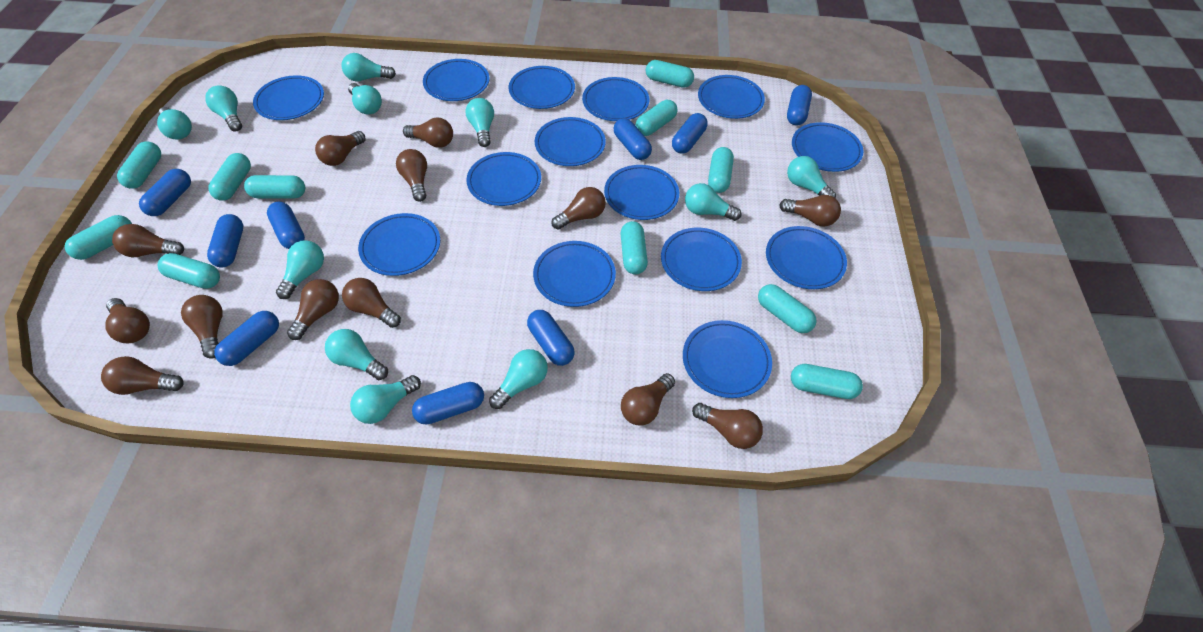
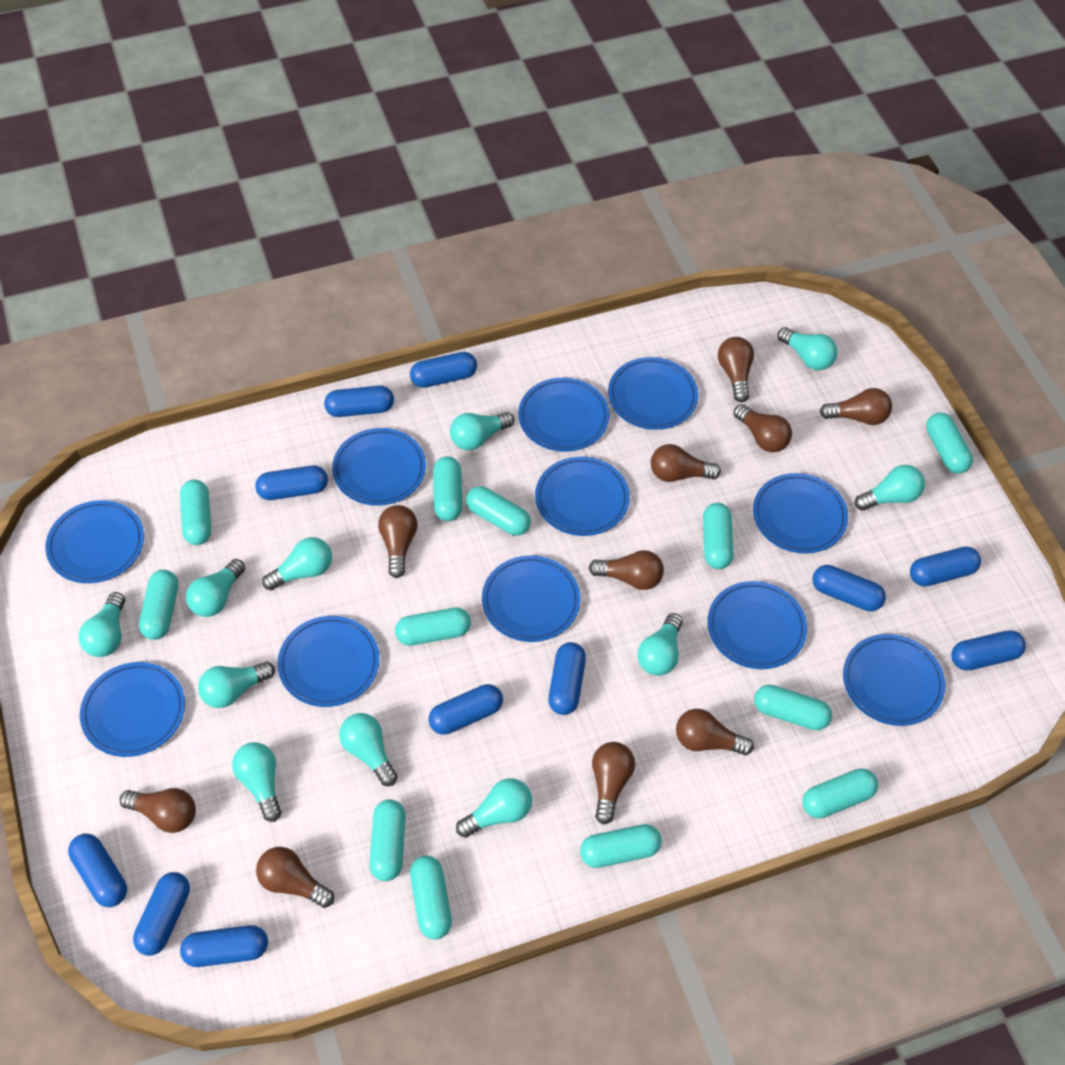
blue capsule: [139,169,191,216] [207,214,243,267] [214,311,279,366] [267,202,305,249] [412,382,484,425] [527,310,575,366] [614,118,652,160] [672,113,708,154] [787,85,812,125] = 9 -> [68,833,127,907] [133,872,190,956] [180,925,268,967] [255,466,328,500] [324,386,394,417] [410,352,477,388] [429,684,503,735] [548,642,586,715] [812,565,886,611] [910,546,981,587] [951,630,1026,671] = 11
blue plate: [253,75,324,120] [358,213,440,276] [423,59,490,101] [466,152,541,206] [509,66,575,109] [533,241,616,307] [535,117,606,166] [582,77,649,121] [604,165,679,220] [661,228,742,291] [683,320,772,398] [698,75,765,119] [766,226,847,289] [792,122,863,172] = 14 -> [45,500,144,583] [80,662,185,757] [277,616,380,707] [332,428,426,506] [482,555,580,642] [518,378,610,452] [535,457,630,536] [608,357,698,430] [707,581,807,669] [753,473,848,554] [843,634,945,726] = 11
brown light bulb: [101,356,184,395] [105,298,150,343] [112,224,184,257] [181,295,223,359] [287,279,339,340] [315,131,366,166] [342,278,401,328] [396,149,427,202] [403,117,453,148] [551,187,606,230] [621,373,675,425] [692,403,763,449] [779,195,841,227] = 13 -> [120,788,196,833] [256,847,334,908] [378,505,417,578] [589,550,664,590] [592,742,635,825] [651,444,721,482] [676,709,754,755] [718,337,754,402] [734,404,792,452] [820,388,892,425] = 10
turquoise capsule: [64,215,132,260] [117,141,161,189] [158,253,220,289] [208,153,251,201] [244,175,305,199] [620,221,648,275] [635,100,677,136] [646,60,694,88] [708,147,734,193] [758,284,817,333] [791,364,863,399] = 11 -> [139,570,178,640] [180,480,211,545] [370,799,406,881] [395,608,471,646] [410,856,452,940] [433,456,462,521] [466,486,531,536] [580,824,662,868] [703,503,733,569] [754,685,832,730] [802,768,878,818] [926,413,973,474] = 12

